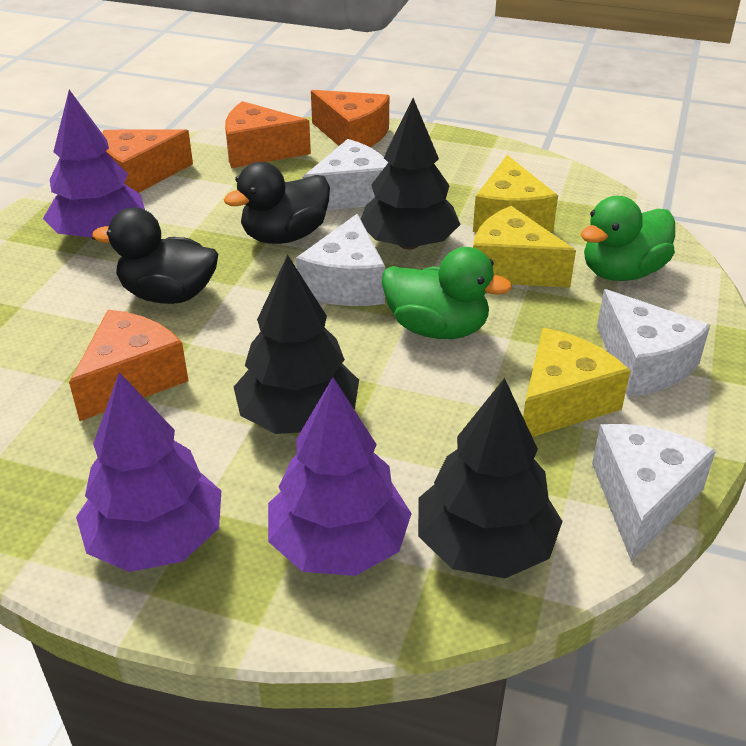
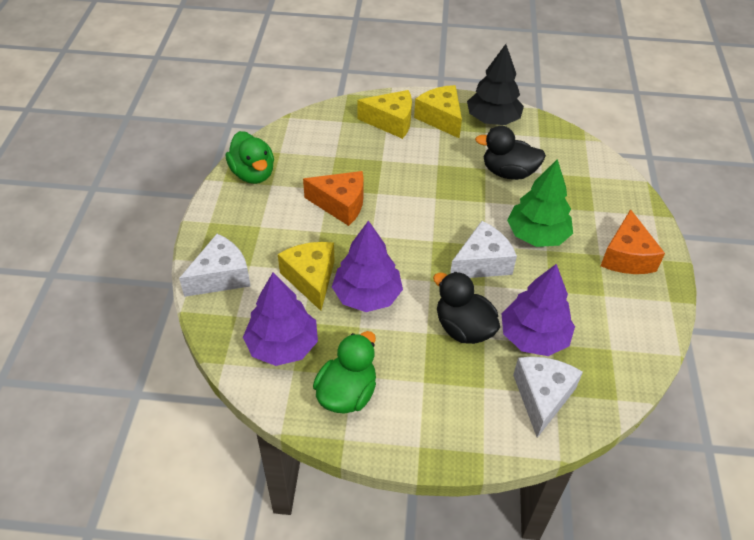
black tree: [234,255,359,434] [361,98,461,249] [418,378,563,578] = 3 -> [467,44,524,125] = 1
green tree: none = 0 -> [507,159,573,247] = 1
orange cheese: [69,310,188,421] [103,129,193,193] [225,101,311,168] [311,90,389,147] = 4 -> [303,171,364,226] [601,209,665,274] = 2
white cheese: [296,214,385,306] [302,139,388,210] [592,424,716,561] [597,289,710,397] = 4 -> [179,234,250,297] [450,221,517,278] [513,357,583,438] = 3

